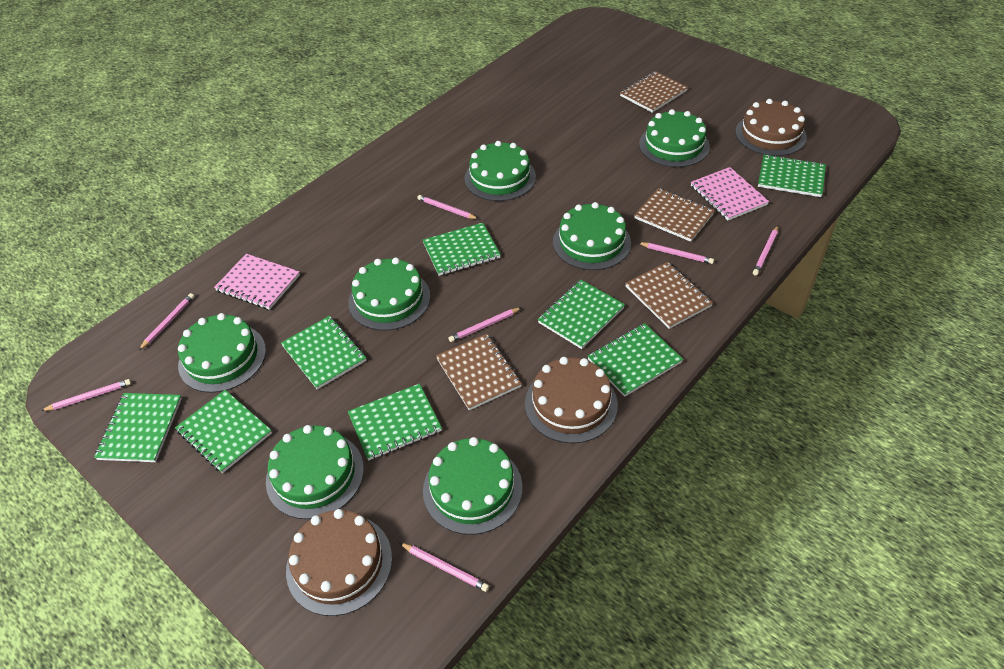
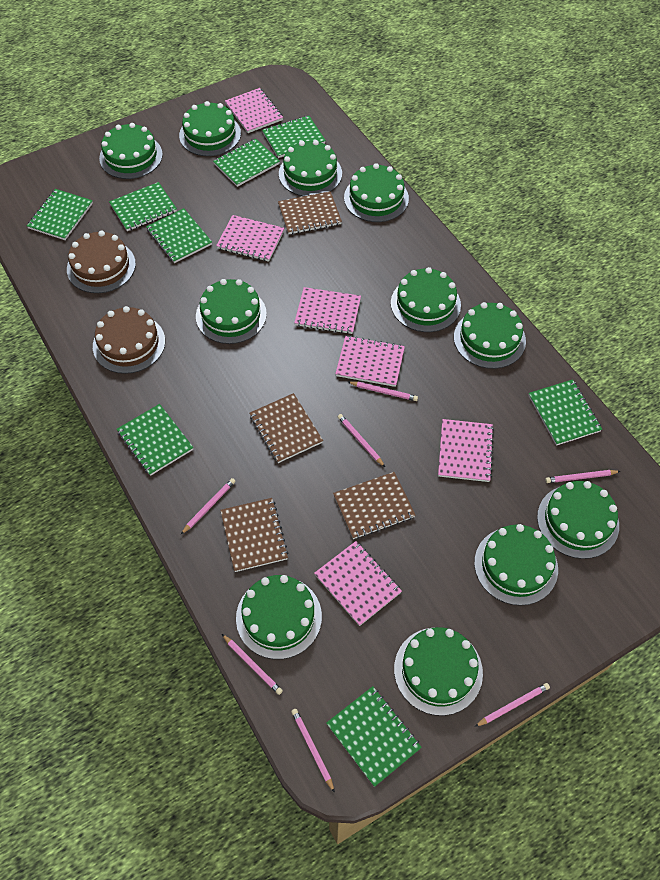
brown cake: [286,509,392,616] [525,357,618,443] [735,99,807,156] = 3 -> [67,231,136,293] [93,306,165,374] = 2
green cake: [178,313,266,393] [266,425,364,519] [348,258,430,331] [423,437,522,535] [465,141,536,201] [553,202,631,270] [639,109,710,167] = 7 -> [99,123,163,179] [179,101,241,156] [196,279,267,344] [236,575,322,659] [279,140,342,196] [344,163,409,222] [391,267,461,332] [394,627,483,716] [454,302,526,369] [474,524,558,606] [537,481,619,559] = 11
pink notebook: [214,254,300,310] [691,167,769,220] = 2 -> [216,215,284,262] [225,88,283,133] [294,287,361,334] [314,541,402,626] [335,335,405,387] [438,419,494,482] = 6

